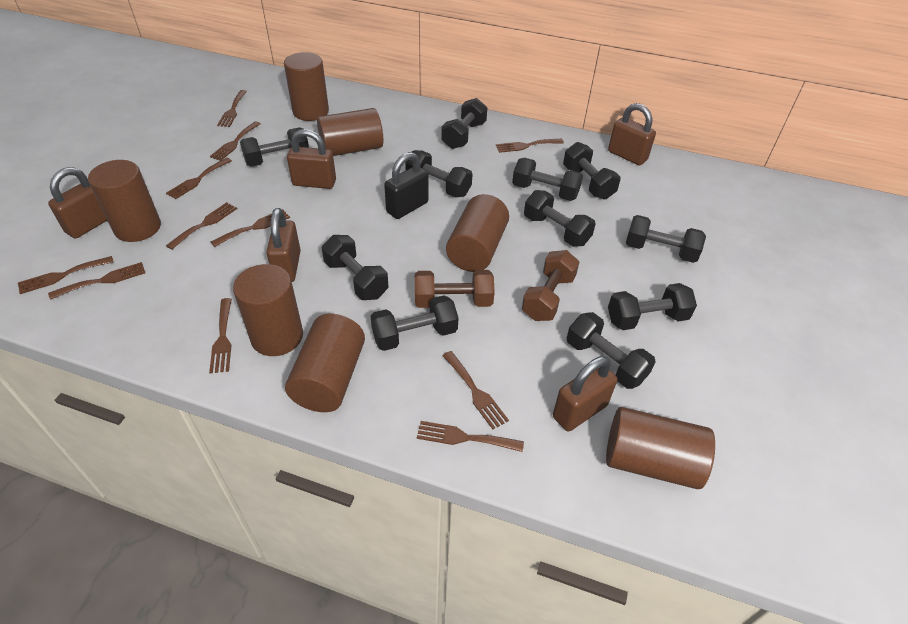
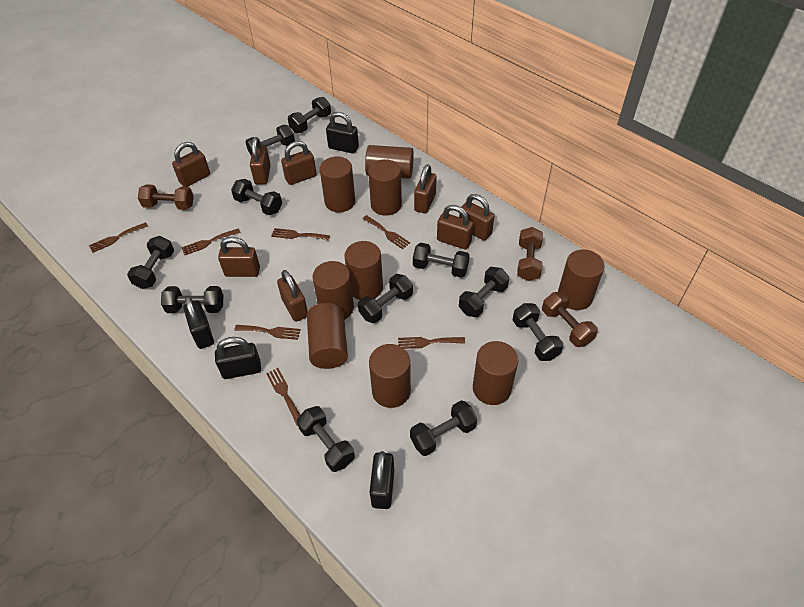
black padlock: [384,152,428,219] = 1 -> [183,296,214,349] [215,337,261,379] [326,112,359,154] [370,451,394,509] = 4
brown cylinder: [88,160,161,242] [233,264,303,356] [284,52,329,121] [285,314,365,412] [317,108,383,156] [446,194,509,272] [606,407,715,489] = 7 -> [307,303,348,369] [313,261,354,320] [320,156,355,212] [344,241,383,300] [365,145,414,179] [368,159,402,216] [369,344,411,408] [473,341,518,405] [558,250,605,310] = 9
brown dumbbell: [415,270,495,308] [522,250,579,321] = 2 -> [138,184,194,210] [517,227,543,281] [542,292,598,347] = 3
brown fork: [18,256,114,294] [48,262,145,300] [166,158,232,199] [166,202,237,250] [209,298,232,373] [210,121,261,161] [211,209,290,247] [217,90,247,127] [417,421,524,452] [442,351,509,429] [496,139,564,153] = 11 -> [89,222,148,253] [181,228,240,255] [234,325,301,340] [266,368,300,426] [271,228,330,240] [362,215,410,249] [398,337,465,349] = 7
brown padlock: [48,167,107,239] [266,208,301,282] [287,129,336,189] [553,356,617,431] [608,103,656,165] = 5 -> [172,142,210,187] [218,237,260,277] [250,137,271,184] [277,270,308,322] [281,141,317,185] [414,164,437,214] [437,205,473,250] [459,194,494,241] = 8

